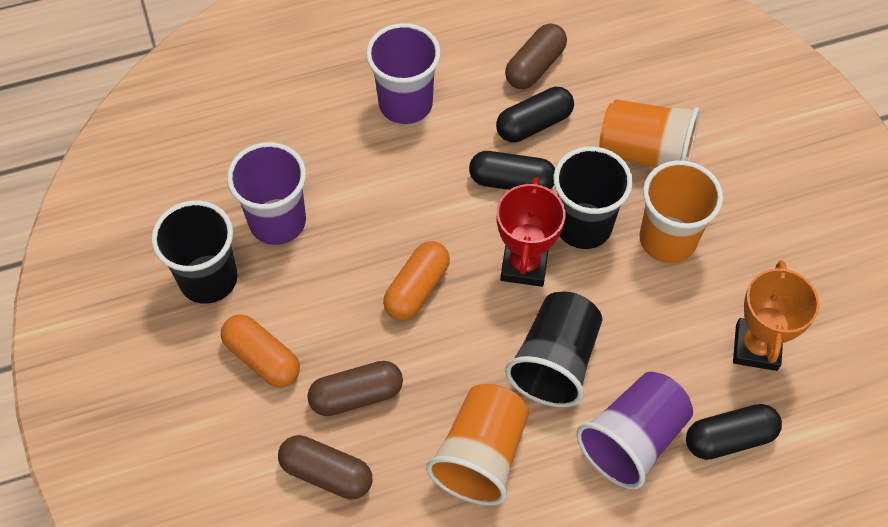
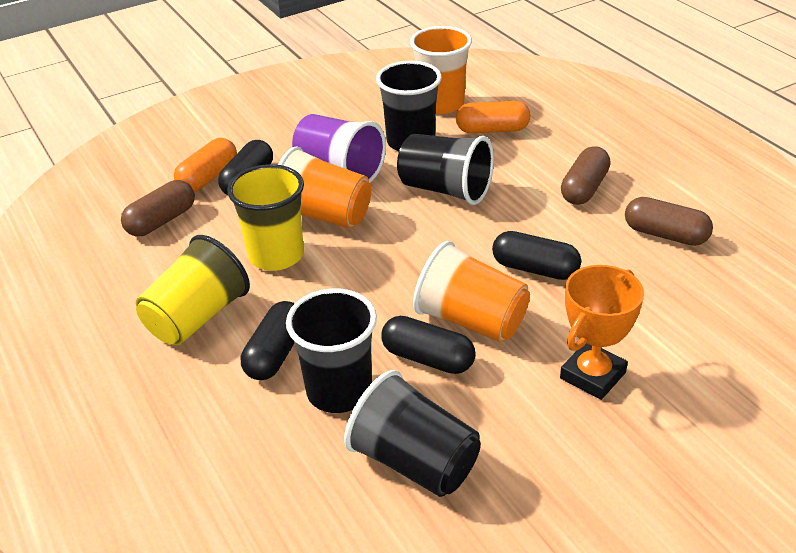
black capsule: [469,151,555,190] [496,87,574,142] [686,404,782,460] = 3 -> [218,140,273,195] [241,301,295,380] [381,316,475,374] [492,231,581,280] = 4
black cup: [151,201,238,304] [505,292,602,407] [553,147,633,249] = 3 -> [286,288,377,413] [344,370,481,497] [376,61,442,151] [397,134,494,205] = 4
purple cup: [227,142,306,245] [366,23,441,124] [577,372,693,489] = 3 -> [292,114,386,182] = 1
red trophy: [497,177,565,287] = 1 -> none = 0
yellow cup: none = 0 -> [135,235,250,345] [227,164,304,271] = 2

